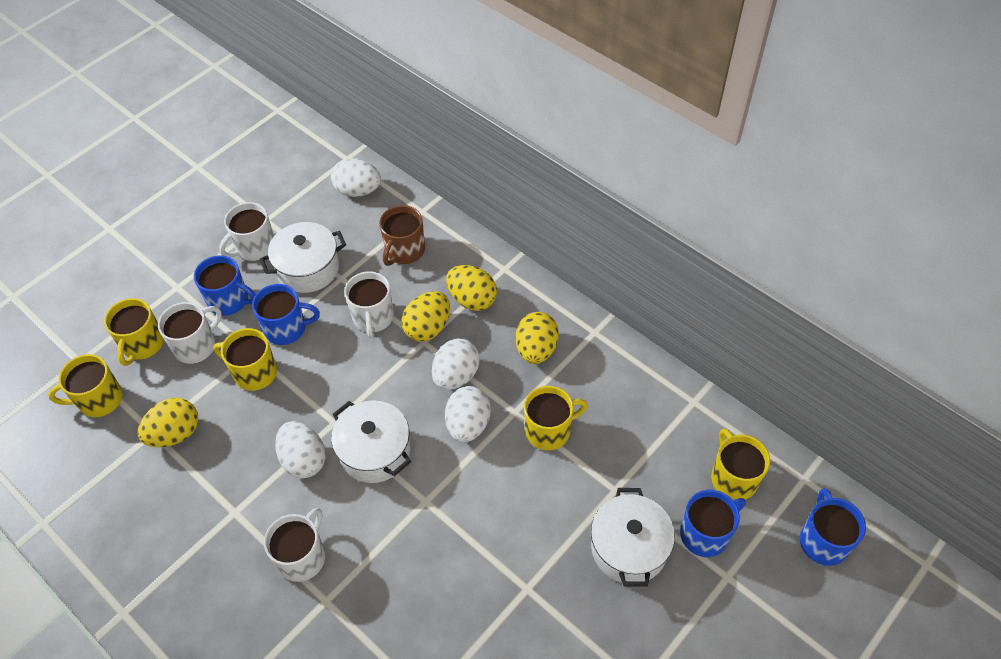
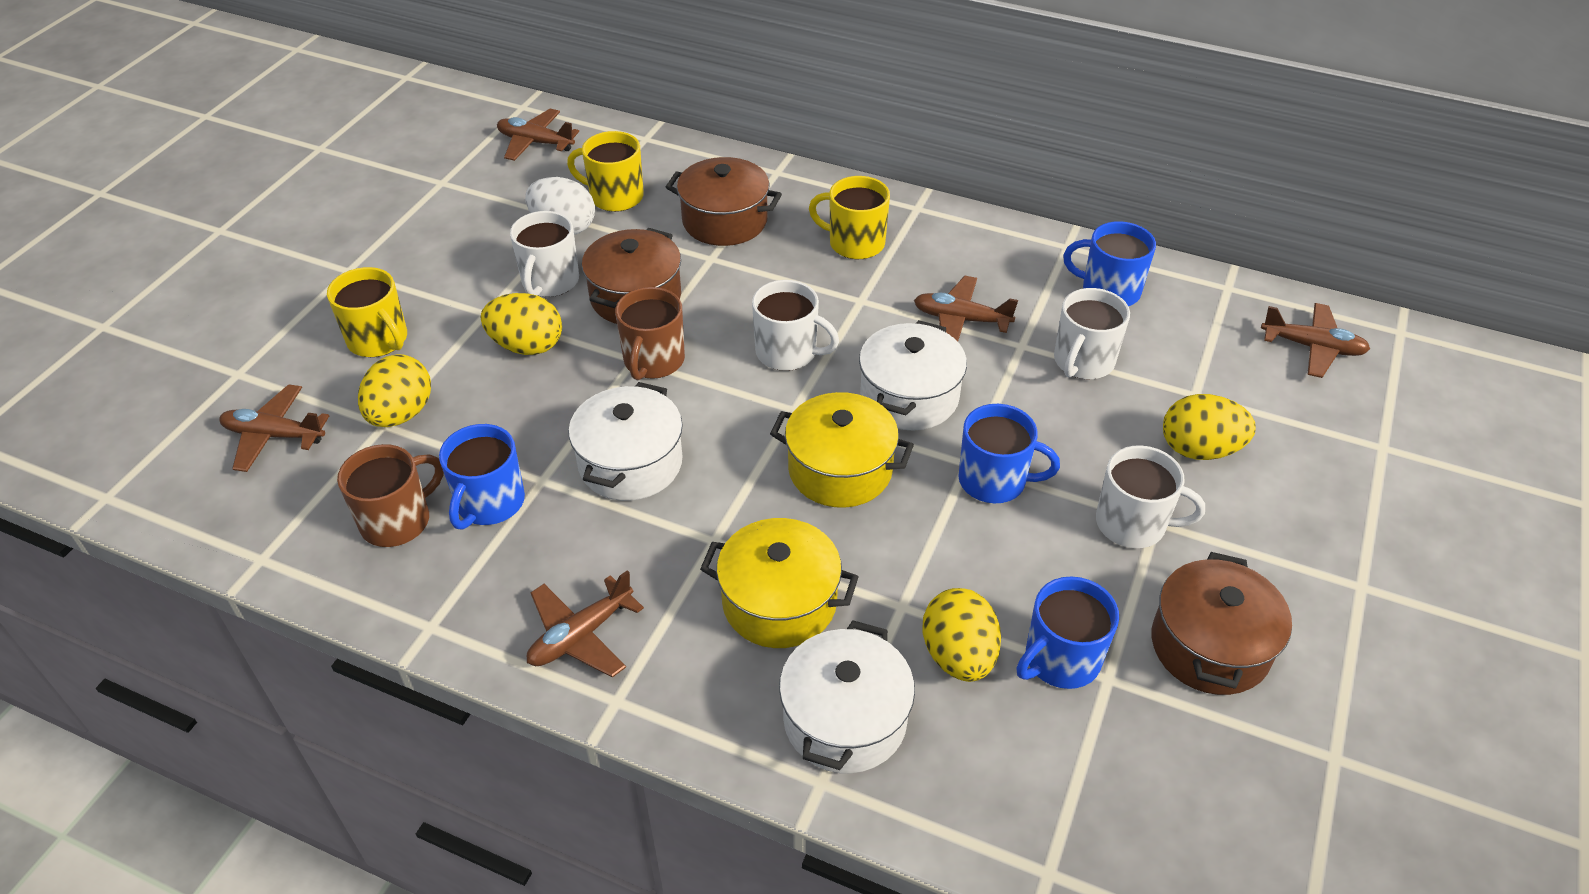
brown mug: [379,205,425,266] = 1 -> [337,444,444,547] [615,287,685,380] = 2
brown plane: none = 0 -> [219,384,329,472] [497,109,579,161] [527,570,644,678] [914,276,1018,342] [1261,303,1370,378] = 5
brown pot: none = 0 -> [582,228,681,324] [666,157,782,246] [1152,552,1292,695] = 3
white egg: [275,421,326,479] [331,158,381,197] [432,338,480,390] [445,386,491,442] = 4 -> [525,177,595,235] = 1
yellow mug: [48,354,123,417] [104,298,164,366] [213,328,277,391] [524,386,588,450] [711,429,770,500] = 5 -> [327,267,407,357] [567,131,644,212] [809,176,890,259] = 3
yellow pot: none = 0 -> [700,518,859,648] [770,392,914,508] = 2

